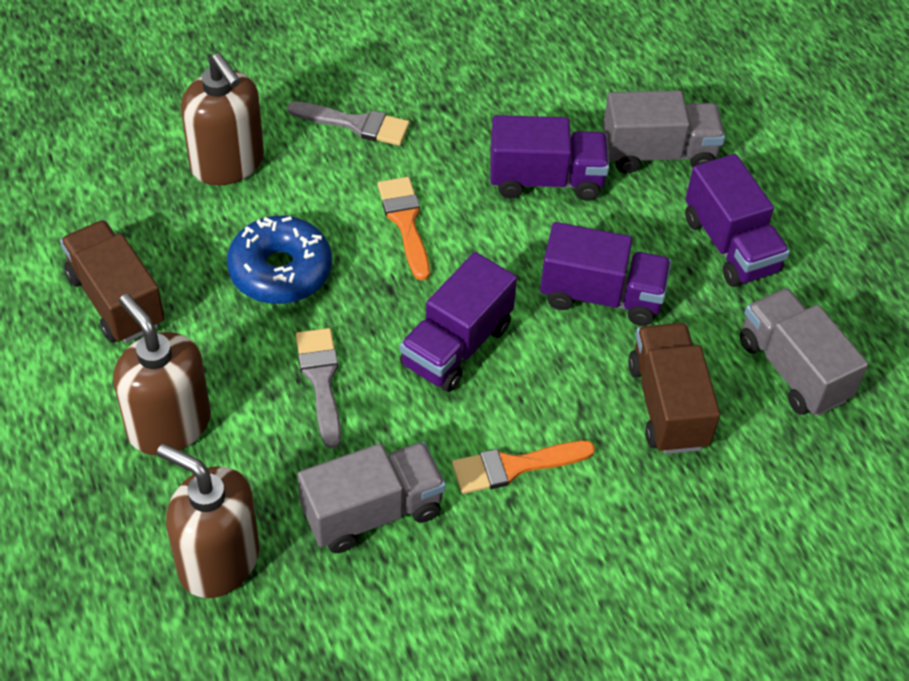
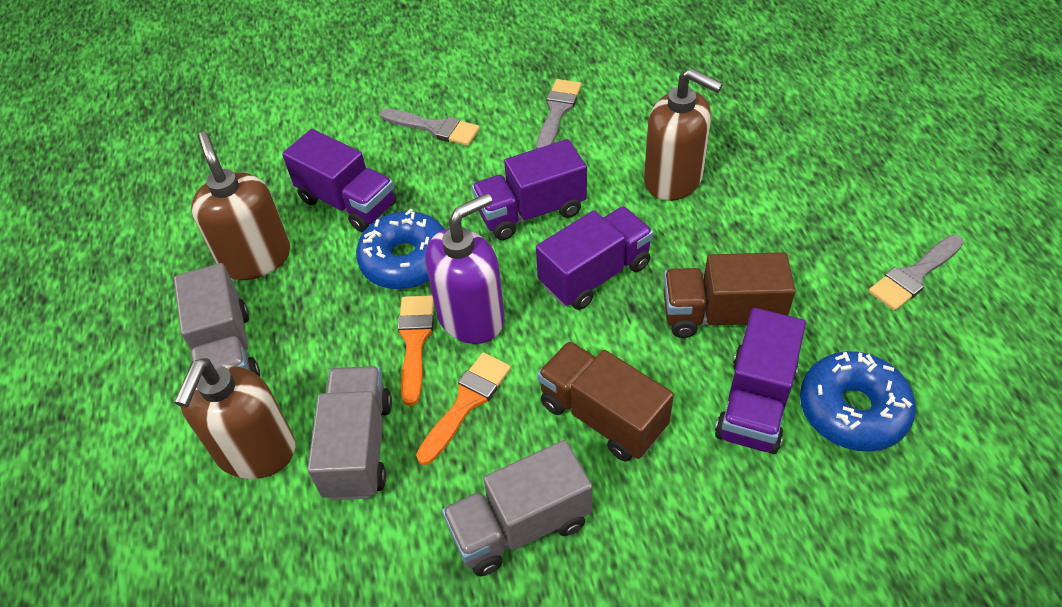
blue donut: [227,216,332,304] = 1 -> [356,209,445,289] [800,351,916,452] = 2
grey brush: [288,102,410,146] [296,328,341,449] = 2 -> [380,108,480,146] [536,79,581,149] [869,235,964,311] = 3
purple soap dispenser: none = 0 -> [425,193,505,344] = 1

